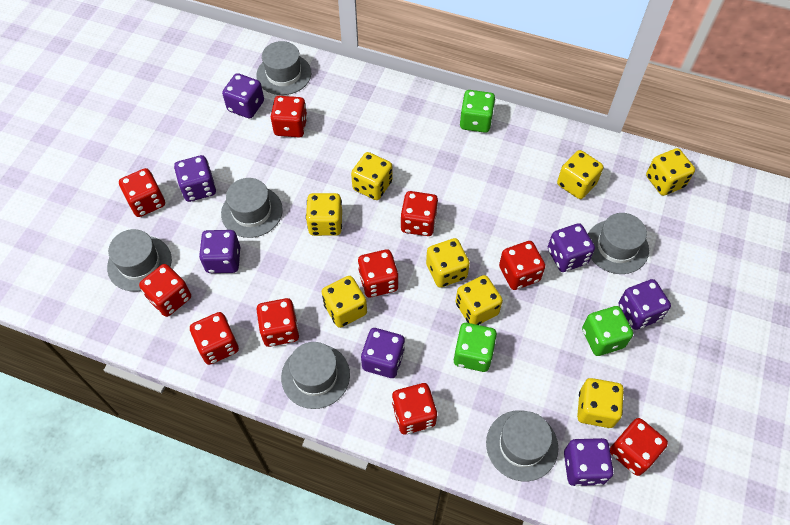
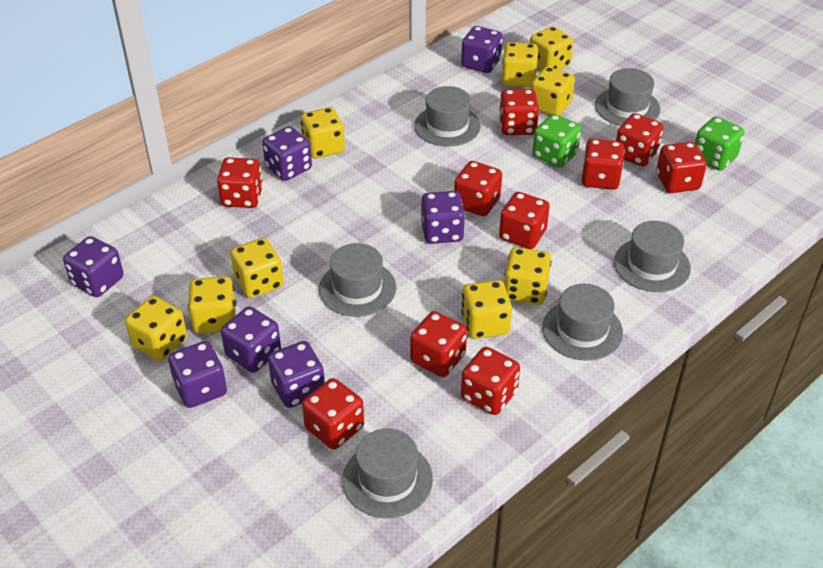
green dice: [453,323,497,372] [460,90,495,133] [582,306,633,356] = 3 -> [532,114,581,168] [695,117,744,171] = 2
yellow dice: [306,193,342,236] [322,276,367,328] [351,152,393,200] [426,238,470,288] [456,275,503,325] [557,150,604,199] [577,378,624,428] [646,148,695,196] = 8 -> [125,296,187,361] [188,276,236,334] [230,238,284,298] [301,107,345,159] [461,280,512,339] [502,42,539,87] [504,247,551,305] [530,26,573,71] [531,67,575,116] = 9

